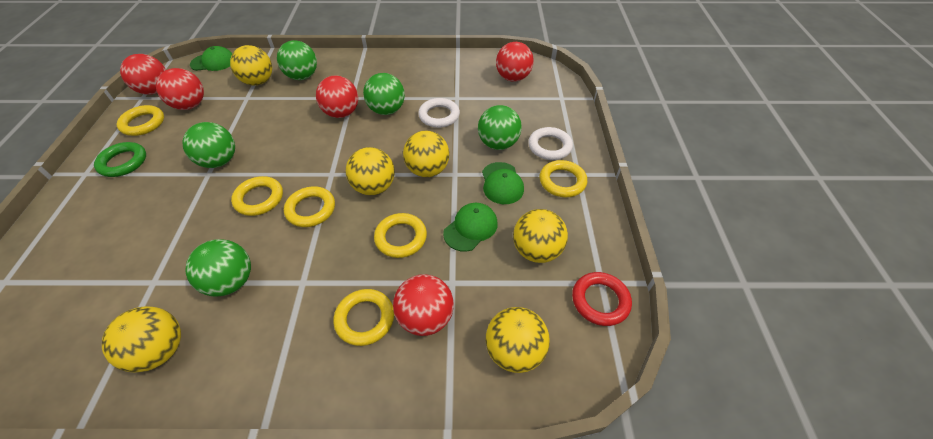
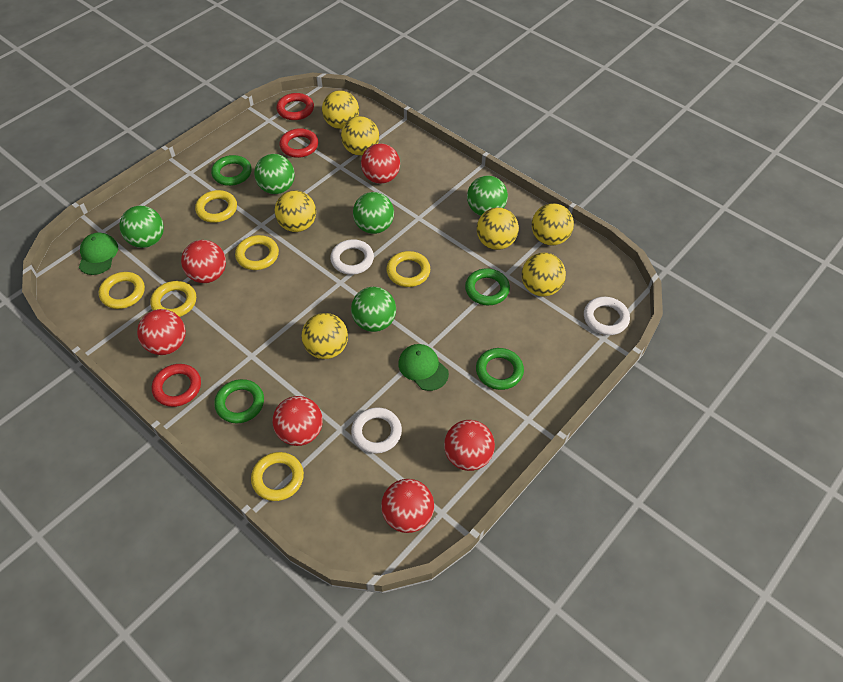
green cap: [190,46,233,71] [443,203,498,252] [482,162,524,204] = 3 -> [79,233,118,275] [398,344,449,391] = 2
green ring: [94,142,146,177] = 1 -> [211,155,252,186] [214,379,264,423] [465,268,510,305] [476,348,524,390] = 4
red ball: [120,54,166,95] [156,68,204,110] [316,76,358,118] [393,274,454,336] [496,42,534,82] = 5 -> [137,309,186,355] [181,240,226,283] [273,396,323,446] [361,143,400,184] [381,479,434,533] [444,420,495,471] = 6
red ring: [572,272,632,326] = 1 -> [152,364,201,407] [277,93,314,120] [279,128,318,158] = 3
white ring: [418,98,460,128] [528,127,573,160] = 2 -> [330,239,374,275] [351,407,402,454] [584,297,630,335] = 3
yellow ball: [102,306,181,373] [230,45,272,85] [346,147,394,195] [403,131,449,177] [486,307,550,373] [513,209,568,263] = 6 -> [275,190,316,232] [301,313,348,359] [322,90,359,129] [341,116,379,156] [477,208,519,250] [522,253,566,297] [532,203,574,246] = 7

